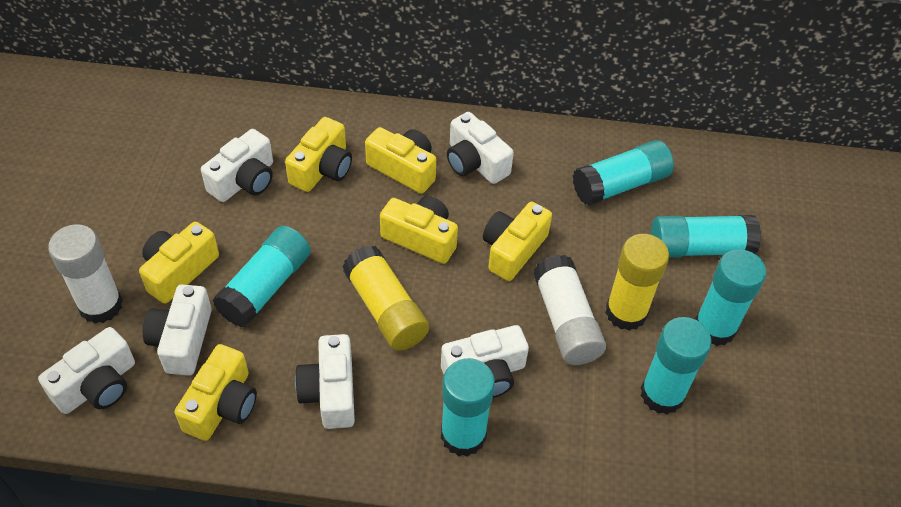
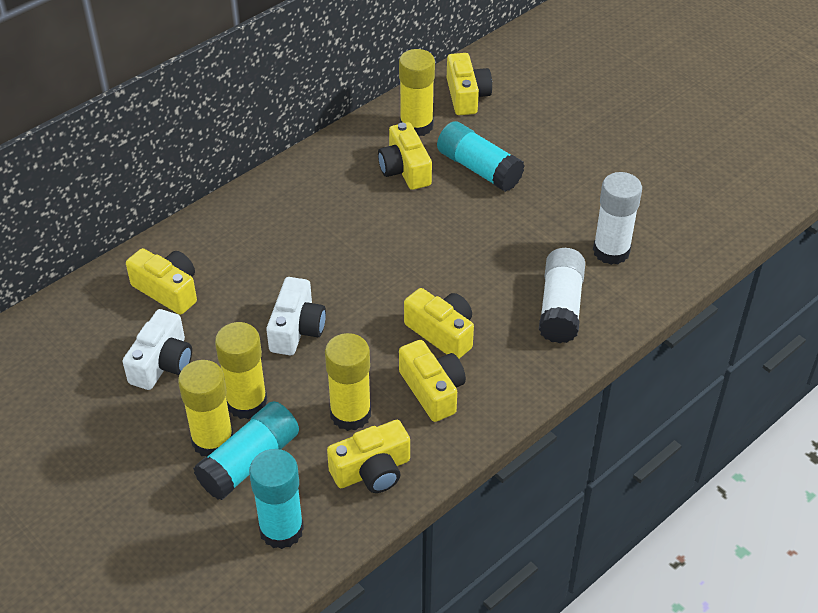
turquoise glue stick: [213,226,311,328] [441,358,495,457] [573,140,674,206] [641,317,712,414] [651,215,761,258] [695,249,766,346] = 6 -> [193,401,299,500] [249,449,304,549] [437,121,525,192] = 3
white camera: [38,327,135,414] [143,284,212,376] [201,129,273,202] [295,334,355,429] [441,325,529,398] [447,112,514,184] = 6 -> [122,309,192,390] [266,277,326,355] = 2
yellow glue stick: [342,245,429,351] [605,234,669,331] = 2 -> [178,360,234,457] [215,322,268,419] [325,333,371,431] [399,49,435,136] = 4

